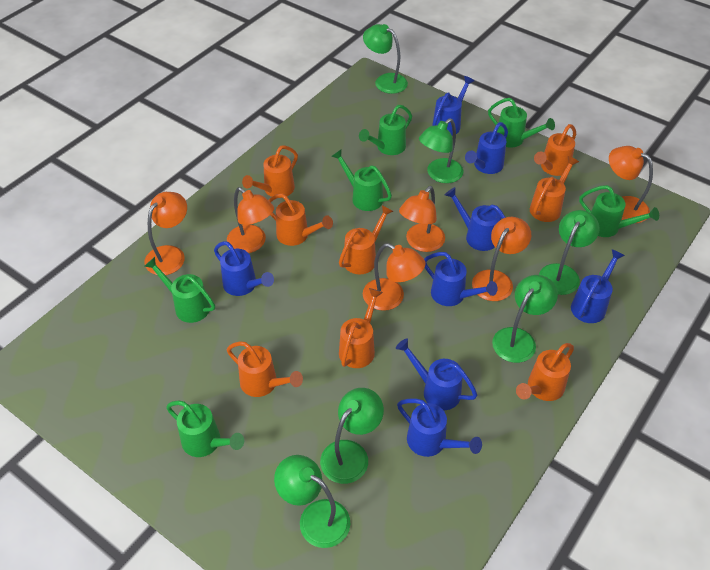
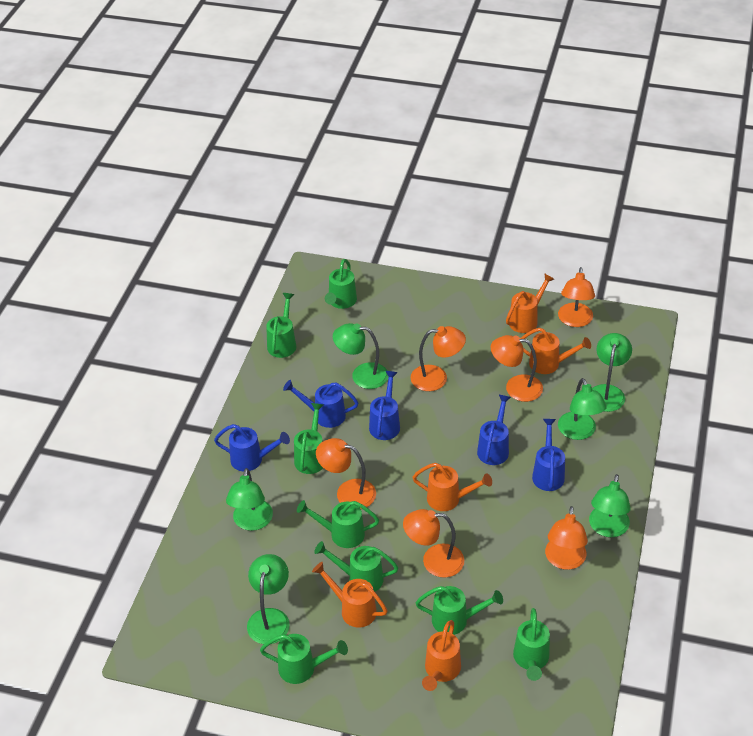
blue watering can: [214,241,274,296] [396,338,477,410] [397,399,482,457] [424,252,497,306] [432,76,474,136] [445,187,506,251] [465,122,508,174] [571,249,625,323] = 8 -> [214,424,290,472] [283,380,358,428] [369,371,400,440] [477,395,511,465] [532,419,565,491] = 5
green watering can: [144,257,215,323] [166,400,244,457] [331,149,392,211] [359,105,412,155] [488,98,555,147] [579,185,659,237] = 6 -> [260,634,348,684] [266,293,296,358] [294,403,323,474] [297,500,379,548] [314,541,398,592] [325,259,357,309] [416,586,503,635] [513,608,550,681] = 8
orange watering can: [227,341,303,397] [242,145,298,198] [268,194,333,246] [339,205,394,274] [339,288,383,368] [516,343,574,401] [530,156,579,222] [534,124,576,176] = 8 -> [312,562,387,627] [412,463,492,511] [422,620,461,691] [506,273,554,333] [520,328,591,374] = 5

